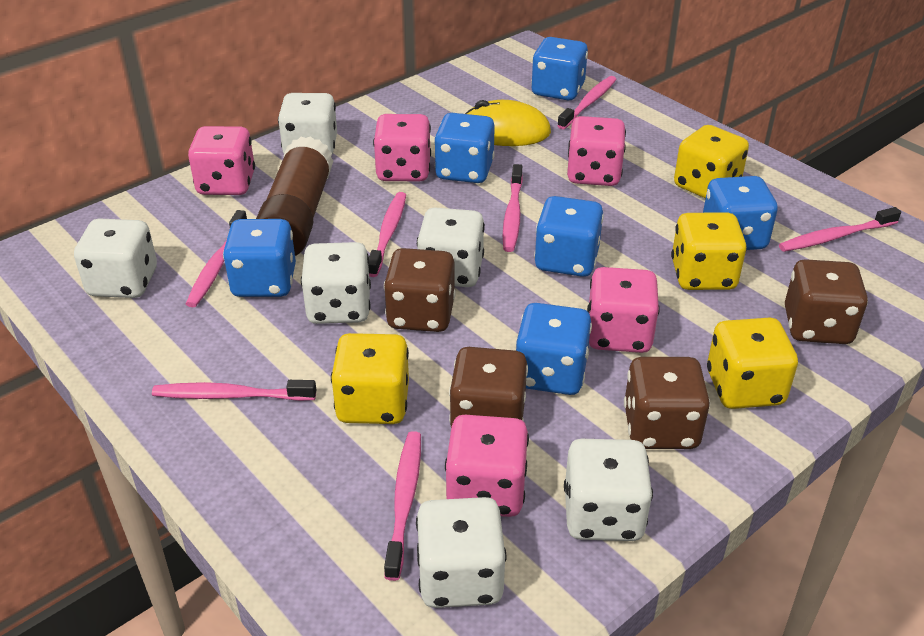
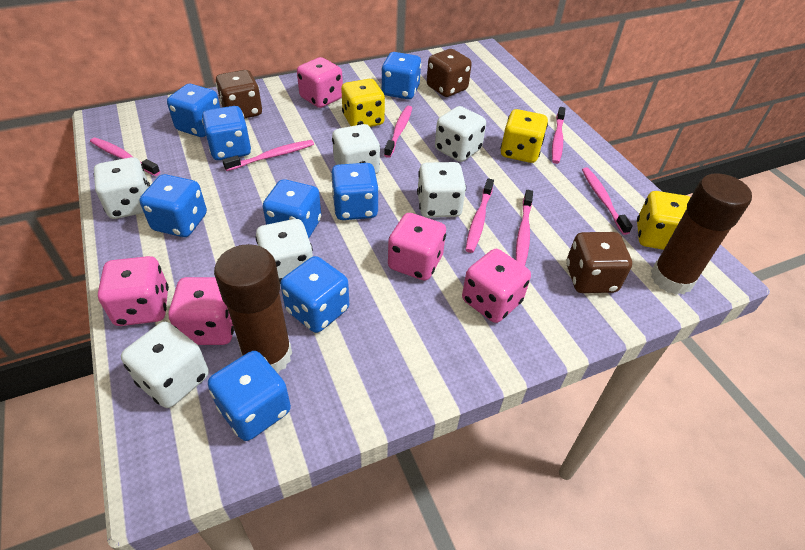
blue dice: [223,219,296,297] [434,113,495,183] [516,303,592,395] [531,37,588,100] [534,196,604,277] [703,176,778,250] = 6 -> [140,174,207,237] [167,84,220,137] [202,106,251,160] [208,351,291,441] [263,179,321,238] [280,256,349,333] [331,163,379,220] [381,52,421,99] = 8
brown dice: [384,248,456,332] [449,347,528,427] [624,357,710,449] [785,259,868,344] = 4 -> [216,70,262,119] [427,49,472,97] [566,232,632,293] = 3
brown glue stick: [256,136,333,256] = 1 -> [214,244,292,373] [651,173,752,295] = 2
yellow dice: [331,333,409,424] [671,213,747,290] [674,125,749,199] [707,318,798,409] = 4 -> [341,79,385,127] [501,109,548,163] [637,191,691,250] = 3
yellow mouse: [465,100,551,146] = 1 -> none = 0

